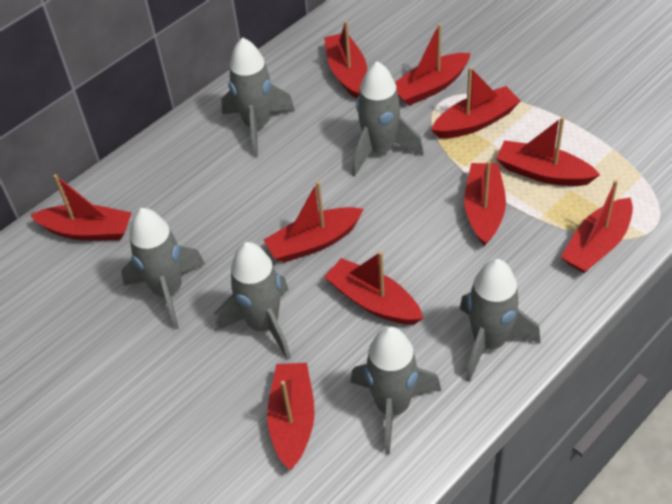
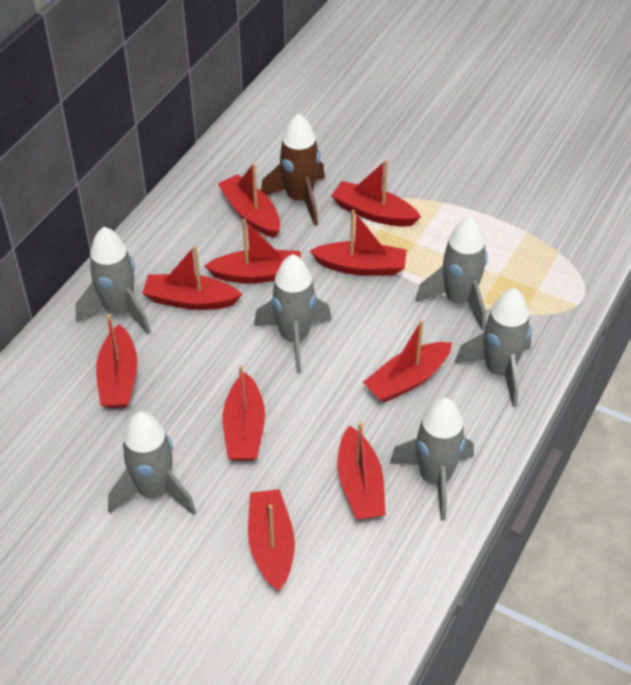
brown rocket: none = 0 -> [261,114,325,226] = 1

